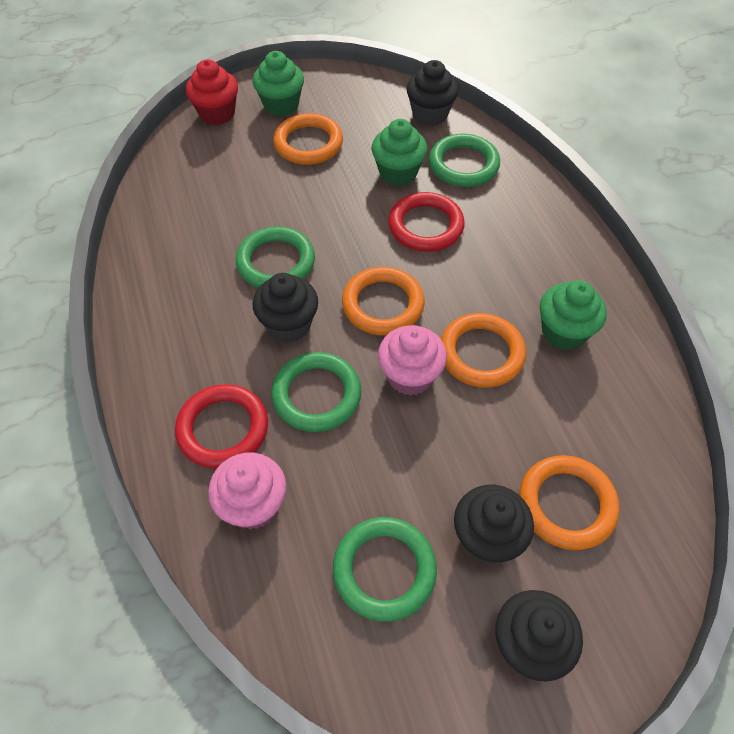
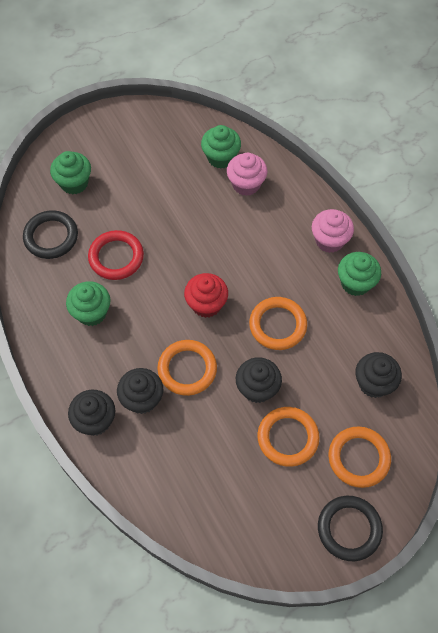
black ring: none = 0 -> [23,210,78,259] [318,496,383,561] = 2
green cupcake: [253,51,304,116] [371,119,427,186] [540,280,607,350] = 3 -> [50,151,91,194] [66,281,110,326] [201,125,241,169] [338,252,381,296] = 4
green ring: [236,227,315,288] [271,352,361,432] [333,517,437,622] [429,134,500,187] = 4 -> none = 0
red ring: [175,384,268,469] [388,192,465,252] = 2 -> [88,230,144,280] = 1

